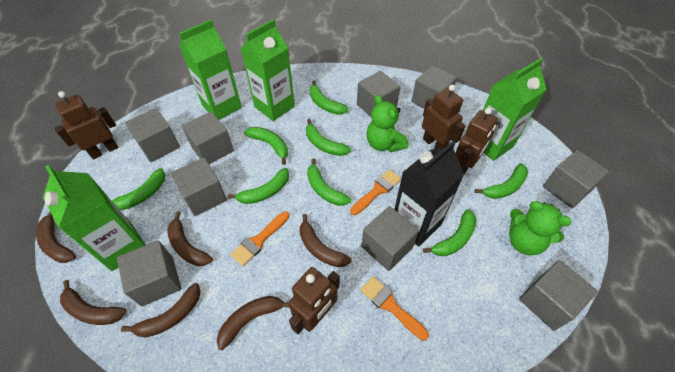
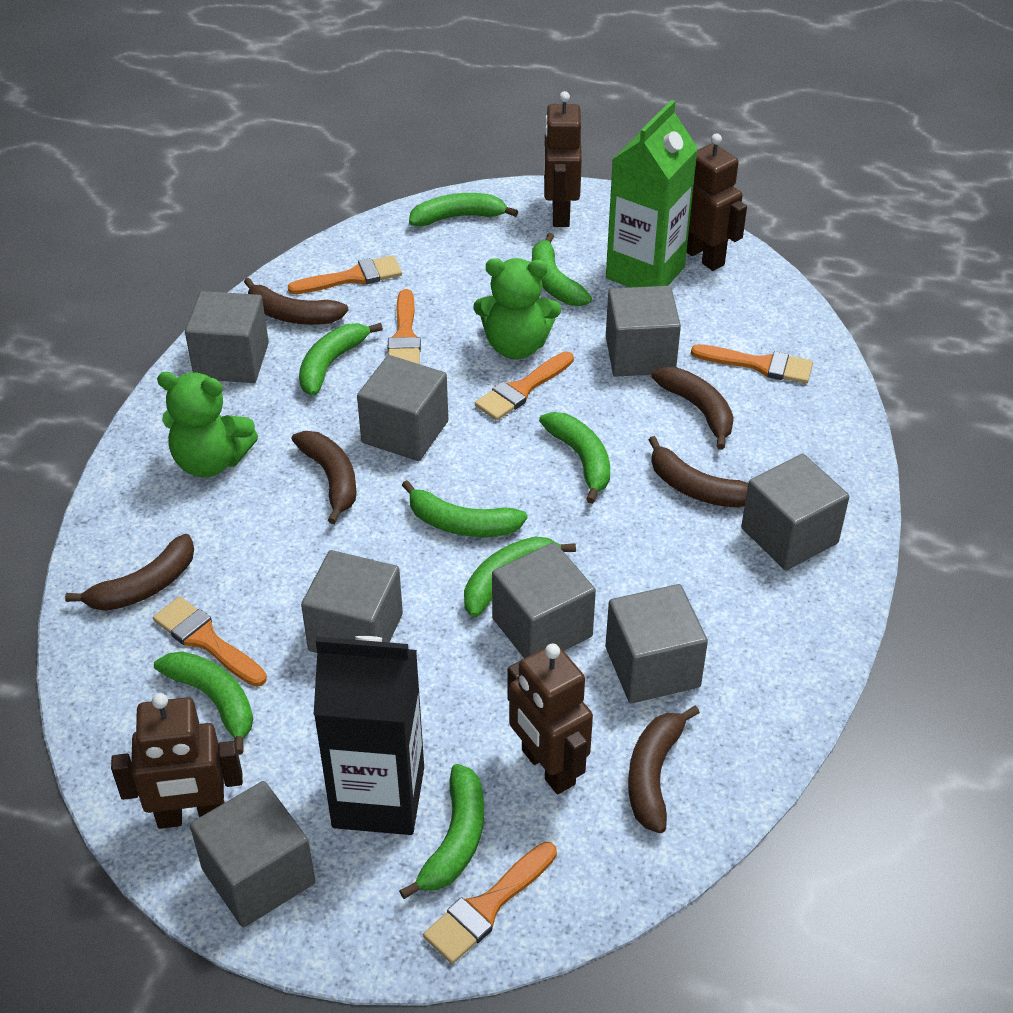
green carton: [43,165,145,271] [179,20,242,120] [240,19,295,121] [483,58,547,161] = 4 -> [606,100,698,287] = 1
grey cube: [117,241,181,307] [125,108,180,162] [171,157,227,216] [182,112,234,164] [357,71,400,117] [361,206,419,271] [411,65,457,108] [519,260,598,331] [543,150,609,208] = 9 -> [185,291,269,383] [190,781,315,927] [301,550,403,653] [357,355,448,461] [492,542,596,658] [605,584,708,703] [606,286,681,377] [741,454,849,570] = 8
orange brush: [230,211,289,266] [350,169,401,215] [360,276,429,341] = 3 -> [153,596,267,687] [288,255,402,294] [388,289,421,364] [423,842,557,964] [475,351,574,421] [691,344,813,384] = 6

